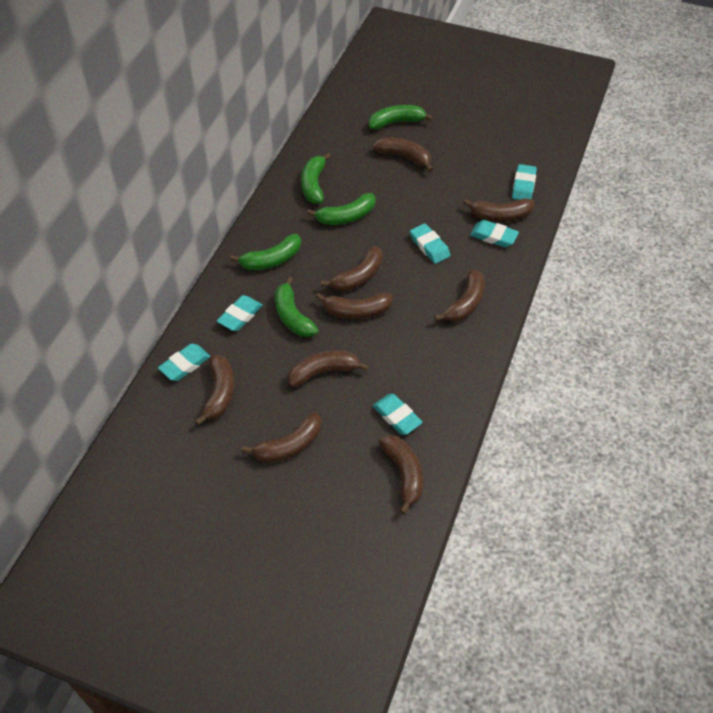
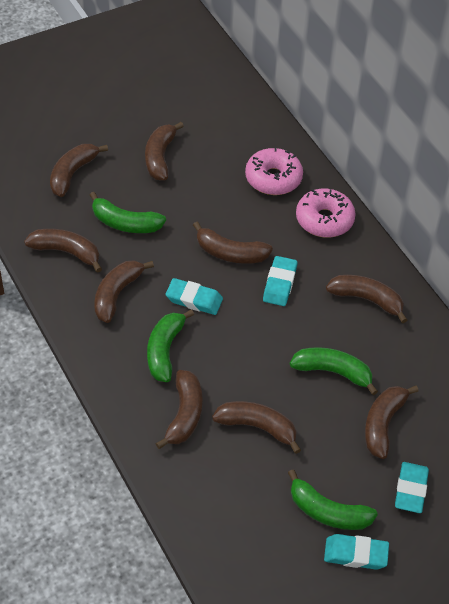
green banana: [230,234,301,270] [275,277,319,337] [301,153,331,204] [307,193,375,225] [369,105,433,130] = 5 -> [90,192,166,233] [147,309,194,382] [288,469,378,530] [290,347,378,395] = 4
pink donut: none = 0 -> [245,147,303,195] [296,188,356,238] = 2
turquoise eraser: [158,344,210,381] [217,295,263,331] [373,394,423,435] [410,223,451,264] [470,220,519,247] [512,164,537,200] = 6 -> [166,278,223,315] [263,256,297,306] [324,534,389,570] [395,462,429,513] = 4

